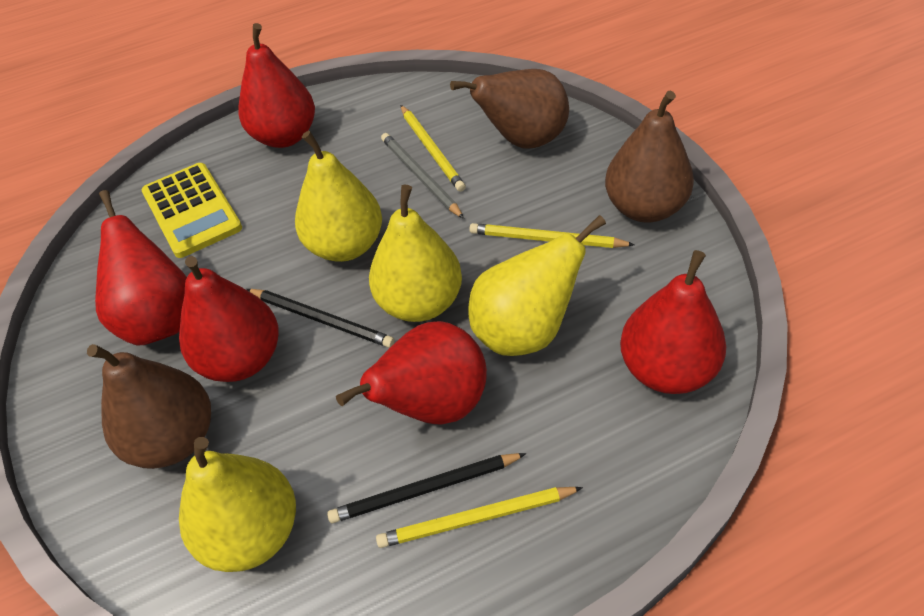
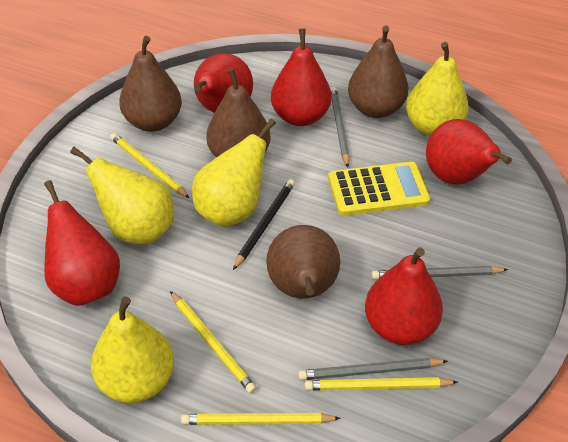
black pencil: [247,289,395,348] [327,453,526,523] = 2 -> [233,179,295,270] = 1
brown pear: [87,344,211,469] [450,69,569,149] [605,91,694,223] = 3 -> [119,36,182,132] [206,68,270,158] [266,225,340,298] [348,26,409,118] = 4
grey pencil: [381,133,464,219] = 1 -> [298,358,448,380] [330,87,350,168] [371,266,508,279] = 3
yellow pencil: [376,487,583,548] [400,105,466,192] [469,223,635,248] = 3 -> [110,133,189,198] [170,291,256,394] [181,413,341,425] [304,377,458,391] = 4

